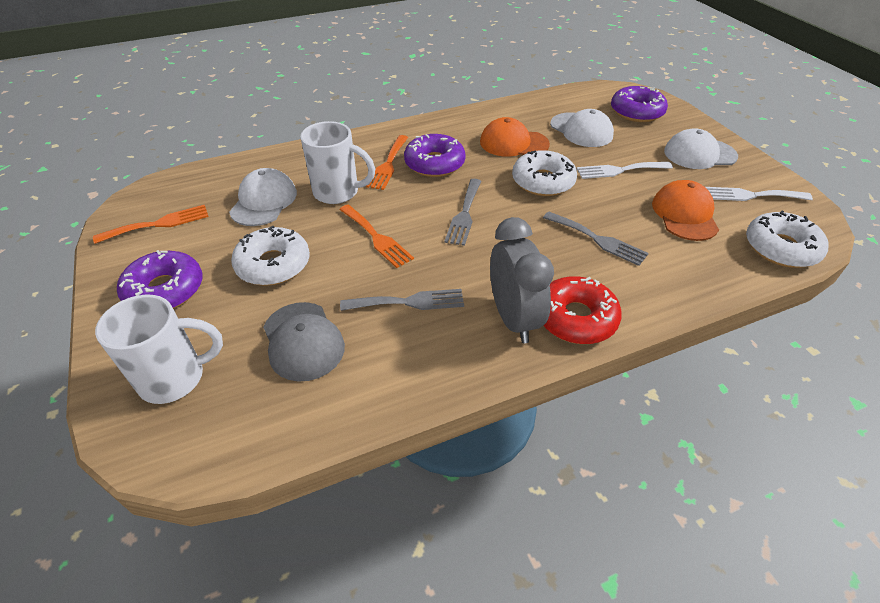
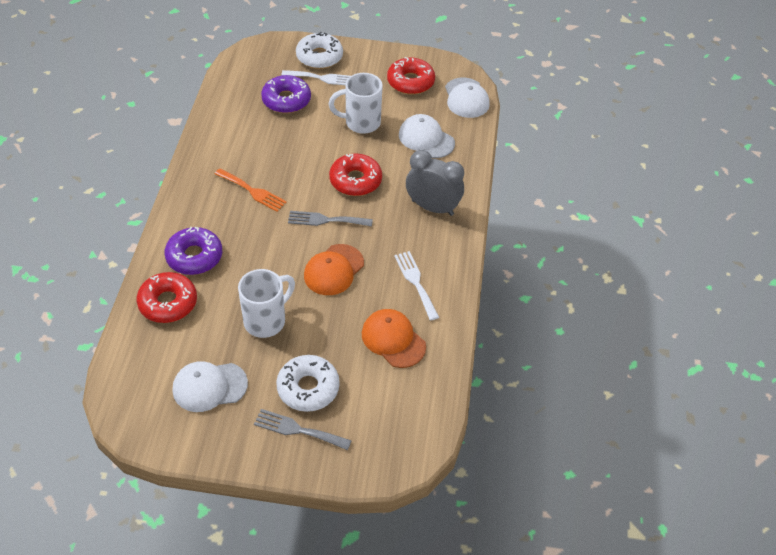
grey cap: [263,302,345,382] = 1 -> none = 0
grey fork: [340,289,464,311] [444,179,481,246] [543,212,649,266] = 3 -> [254,409,352,450] [288,211,373,227] = 2
orange fork: [93,205,209,244] [339,205,414,268] [366,135,408,190] = 3 -> [215,169,287,212] = 1
purple donut: [117,250,202,309] [404,134,466,177] [611,86,668,122] = 3 -> [165,227,222,275] [261,75,311,113] = 2
red donut: [543,277,622,344] = 1 -> [137,272,197,323] [329,154,382,196] [387,57,435,95] = 3
white donut: [231,226,310,286] [512,150,577,196] [746,210,829,268] = 3 -> [276,355,340,412] [296,32,343,69] = 2

